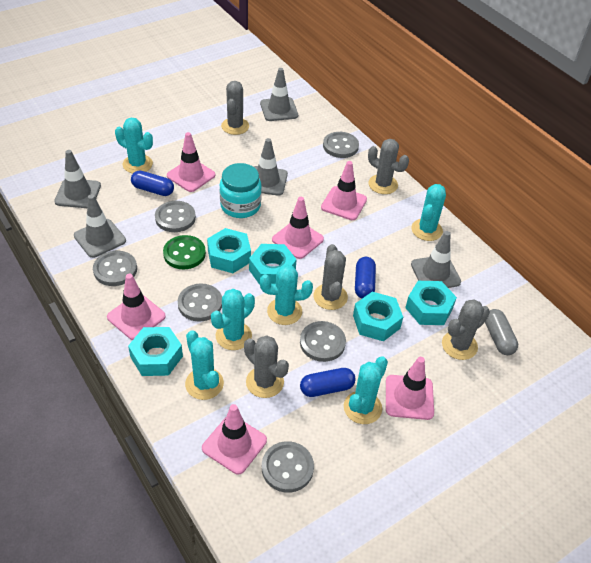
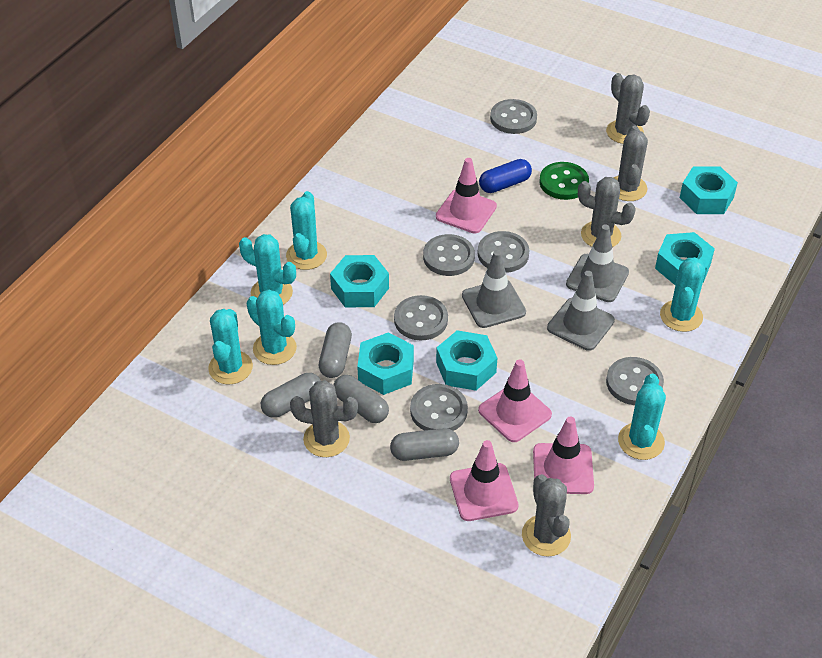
blue capsule: [131,170,174,196] [300,368,355,397] [355,257,376,299] = 3 -> [479,159,532,193] = 1
grey capsule: [485,309,518,355] = 1 -> [261,373,321,418] [319,322,352,378] [333,375,389,423] [390,428,459,461] = 4
grey traffic cone: [54,150,101,208] [74,194,126,258] [253,138,288,196] [260,68,298,121] [411,231,461,288] = 5 -> [462,250,526,328] [547,271,615,351] [566,224,629,302] = 3
pink traffic cone: [107,274,166,340] [167,132,215,192] [202,404,267,474] [272,197,324,259] [321,161,367,220] [386,357,434,420] = 6 -> [436,158,497,233] [450,440,519,521] [478,359,552,442] [533,417,594,494] = 4
turquoise jar: [219,163,262,218] = 1 -> none = 0

